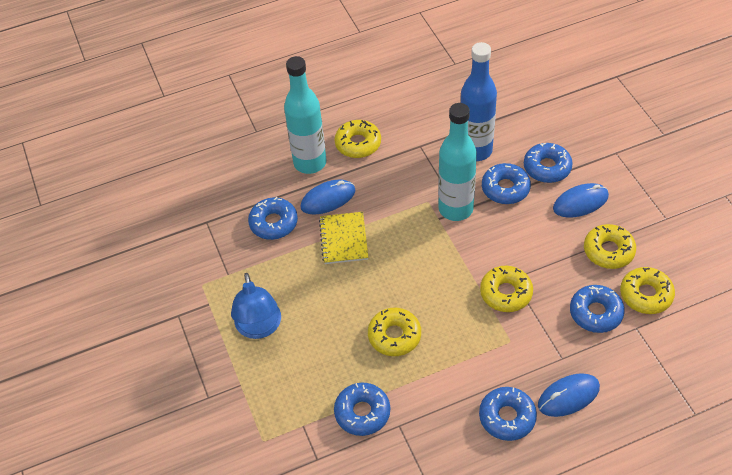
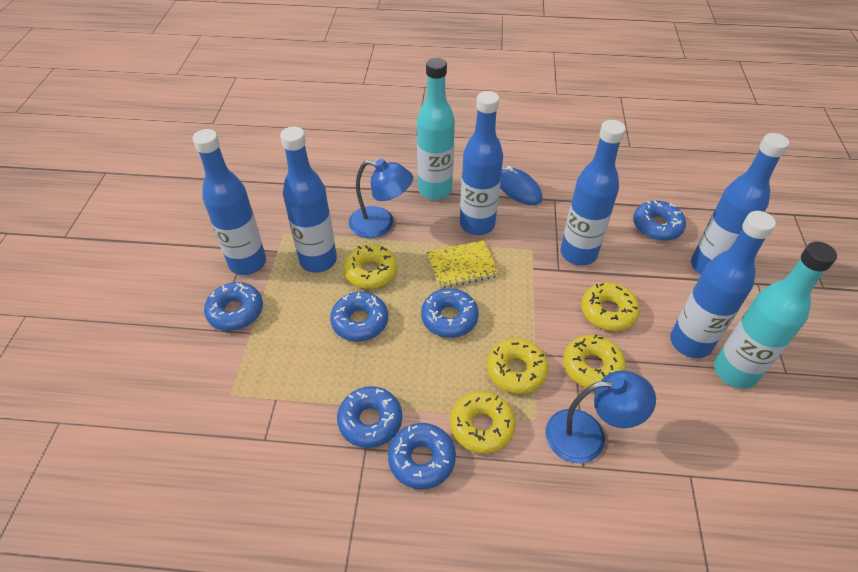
blue bottle: [461,42,497,161] = 1 -> [193,129,266,275] [280,127,337,273] [460,91,503,235] [560,120,626,266] [670,211,776,358] [691,133,789,275] = 6
blue lamp: [231,273,281,339] = 1 -> [349,159,413,238] [545,370,656,463] = 2
blue mouse: [300,179,355,215] [538,373,600,417] [553,183,609,218] = 3 -> [500,166,542,205] = 1

